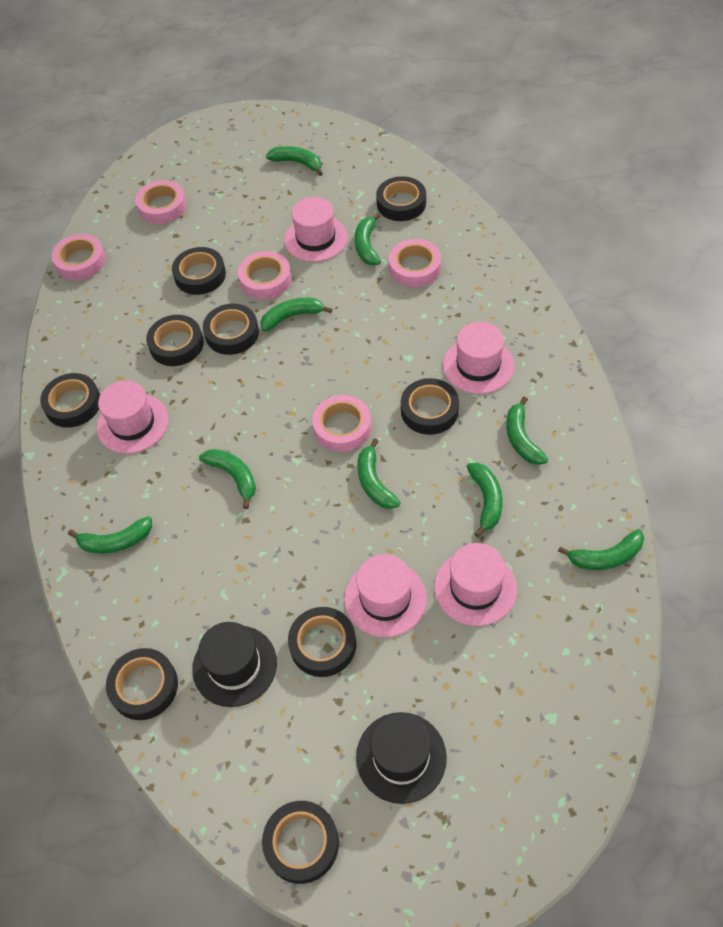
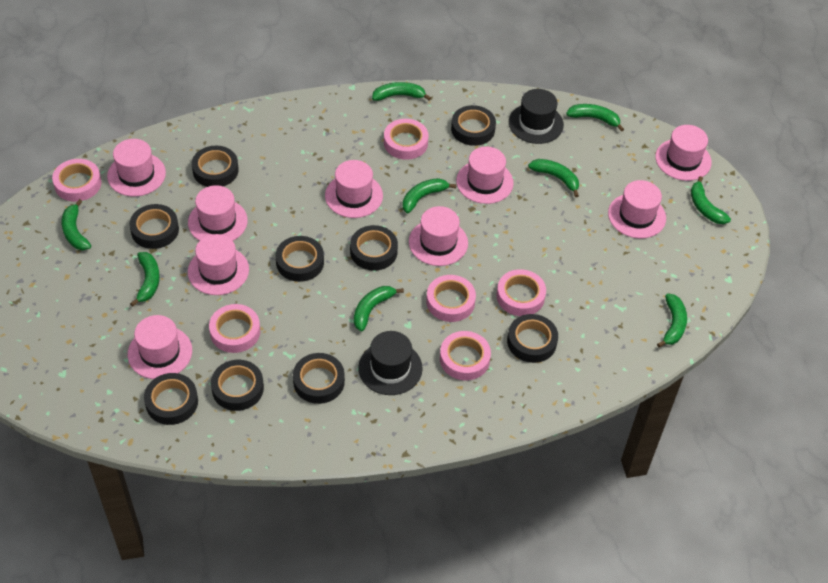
pink hat: [97,380,169,454] [284,197,348,262] [344,554,427,637] [434,543,517,626] [443,322,514,394] = 5 -> [107,139,166,196] [128,315,192,379] [188,185,248,241] [188,234,249,295] [325,160,383,218] [409,206,468,266] [456,147,514,204] [608,180,666,238] [655,125,712,181] = 9
pink tape: [52,234,106,280] [135,180,187,224] [238,251,291,299] [312,395,372,452] [389,239,441,287] = 5 -> [52,159,102,202] [209,304,260,353] [384,119,429,160] [426,275,476,322] [440,331,491,380] [496,269,546,316] = 6

